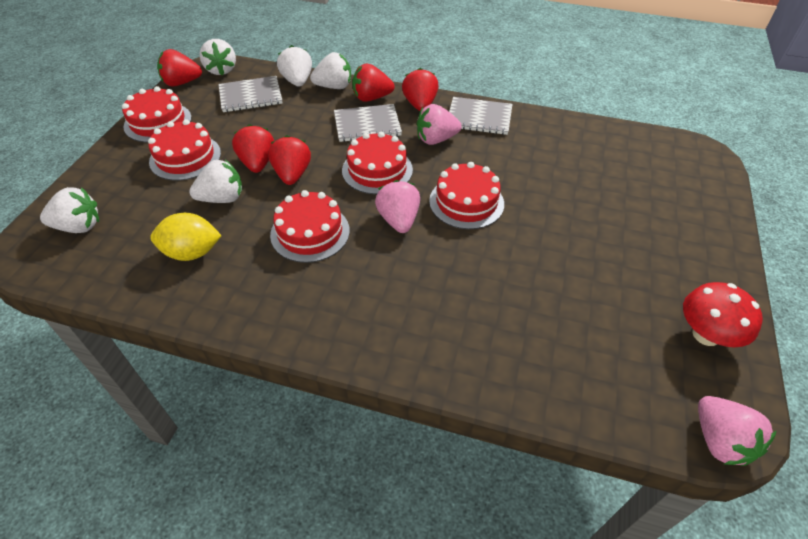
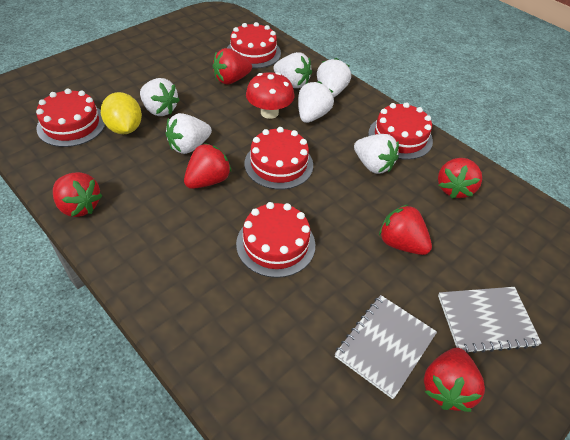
grey notebook: [218,76,283,112] [334,104,402,142] [449,97,513,135] = 3 -> [335,295,437,399] [438,287,542,354] = 2
pink strawberry: [375,180,420,233] [417,104,462,145] [698,396,777,466] = 3 -> none = 0
red strawberry: [157,49,202,86] [232,124,274,173] [268,135,311,185] [352,64,395,102] [402,68,439,111] = 5 -> [53,172,102,217] [184,143,232,189] [213,48,252,84] [379,204,432,255] [424,348,485,412] [438,158,482,199] = 6
white strawberry: [40,187,99,233] [189,160,242,203] [200,39,236,76] [277,45,312,87] [310,52,351,89] = 5 -> [140,78,180,116] [166,113,212,154] [273,52,312,88] [298,81,334,123] [317,58,351,98] [354,134,399,174] = 6

